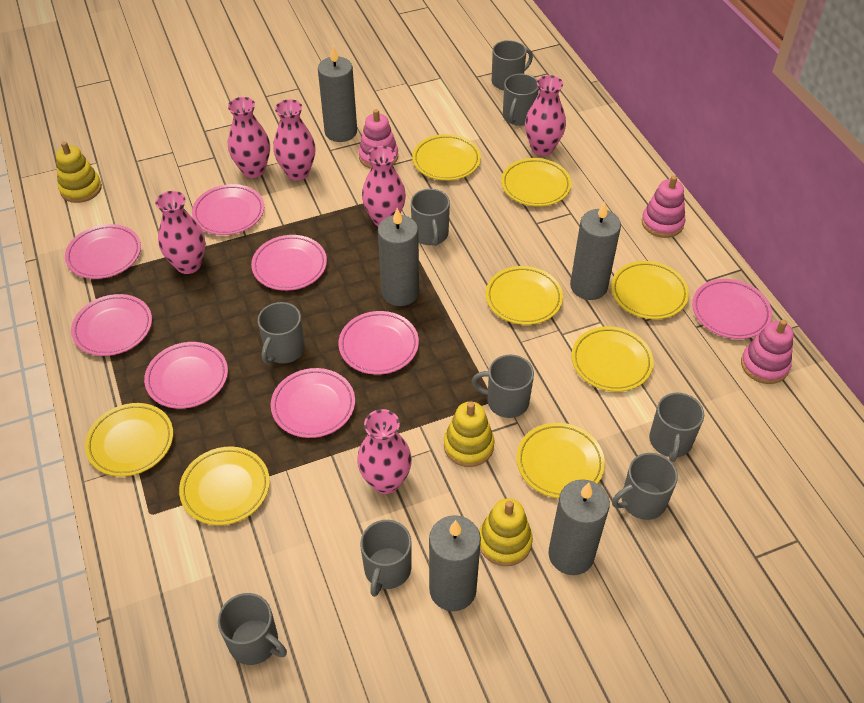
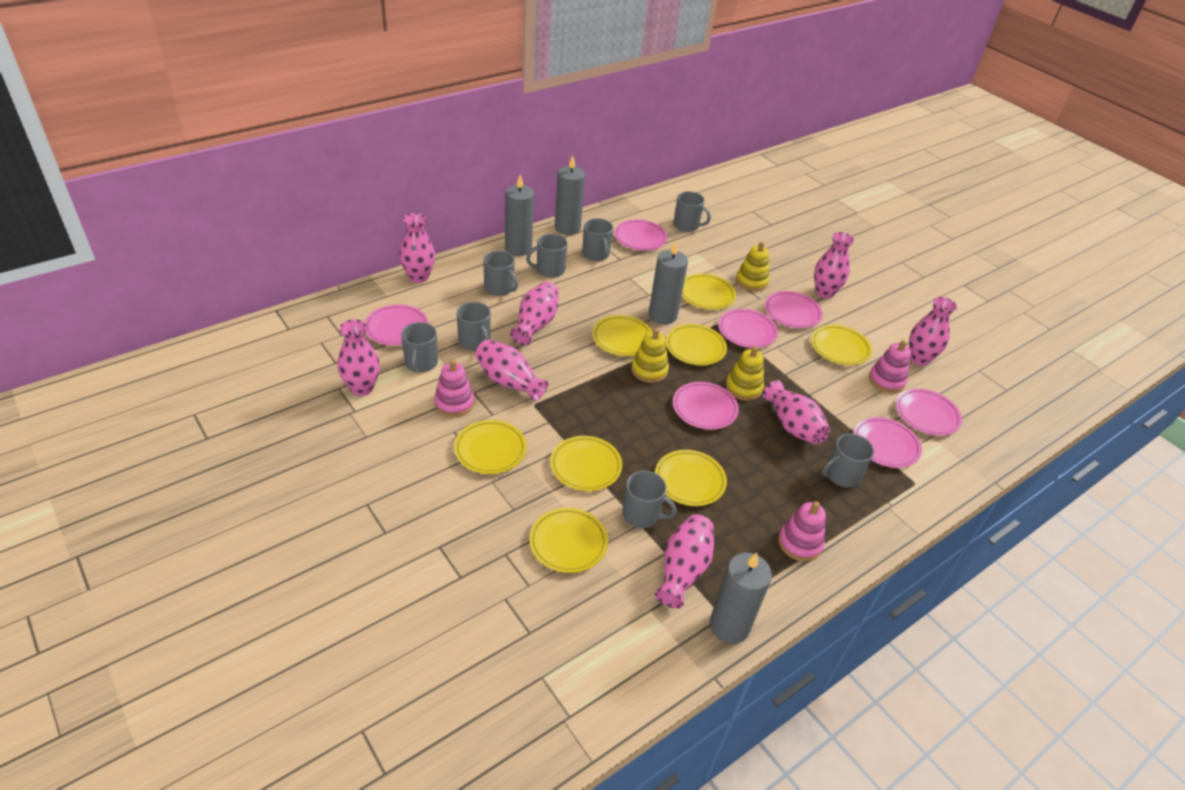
grey candle: [318,46,357,142] [378,208,419,306] [429,515,481,611] [548,479,610,575] [570,202,621,300] = 5 -> [505,175,534,256] [555,156,585,235] [649,241,688,324] [710,553,772,644] = 4
grey mug: [218,593,287,665] [258,302,305,364] [360,520,411,597] [411,189,450,246] [472,355,534,418] [492,40,533,90] [503,74,539,126] [612,453,678,520] [649,393,704,462] = 9 -> [401,322,438,373] [457,302,491,350] [483,250,518,296] [526,234,568,278] [582,218,613,261] [622,471,677,528] [673,191,711,232] [822,433,874,487] = 8
pink plate: [65,224,141,279] [71,294,152,356] [144,342,228,409] [192,184,264,235] [251,235,327,291] [271,368,355,438] [338,311,419,375] [692,279,772,339] = 8 -> [365,304,428,346] [614,219,667,251] [673,382,739,430] [718,309,778,348] [765,291,823,328] [853,417,922,468] [896,388,962,436] = 7
pink vase: [155,191,205,274] [228,97,270,178] [273,99,316,181] [357,409,412,494] [362,146,406,226] [525,75,566,156] = 6 -> [337,319,380,396] [399,213,435,283] [475,340,549,402] [510,281,559,345] [655,514,714,608] [763,380,830,444] [814,232,854,298] [909,297,957,366] = 8

